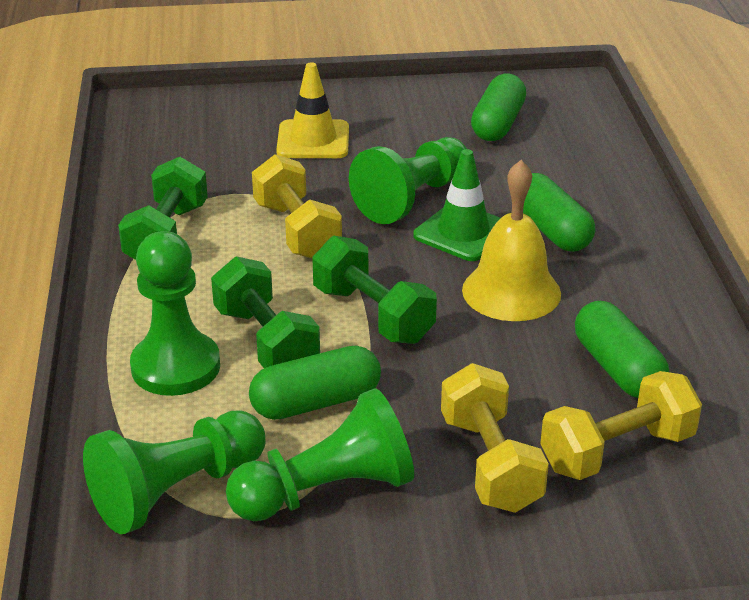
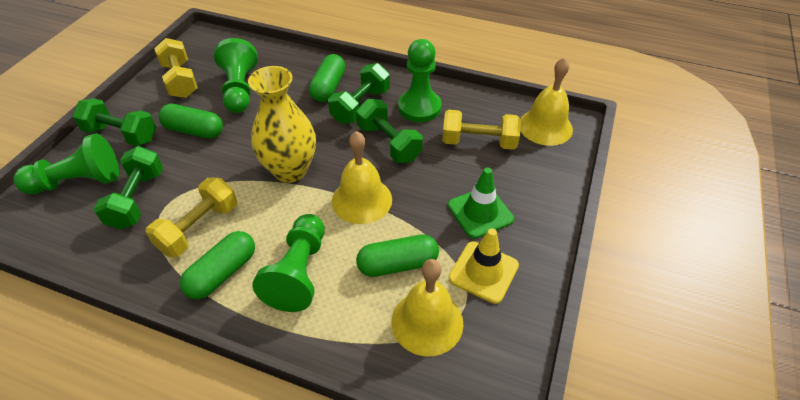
green dumbbell: [118,157,208,260] [211,256,320,368] [312,236,437,344] = 3 -> [73,98,156,146] [94,146,163,230] [328,63,390,124] [356,99,423,163] = 4
yellow bell: [462,160,561,321] = 1 -> [332,131,392,224] [392,259,463,356] [520,57,573,146] = 3
yellow vase: none = 0 -> [248,66,316,183] = 1

